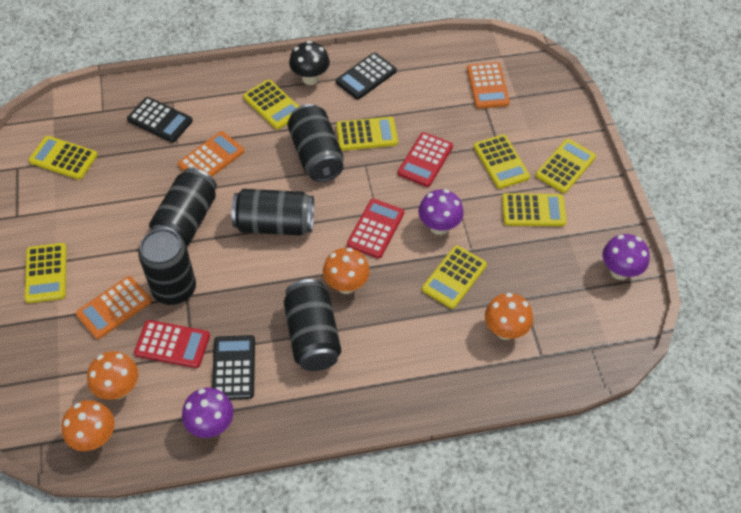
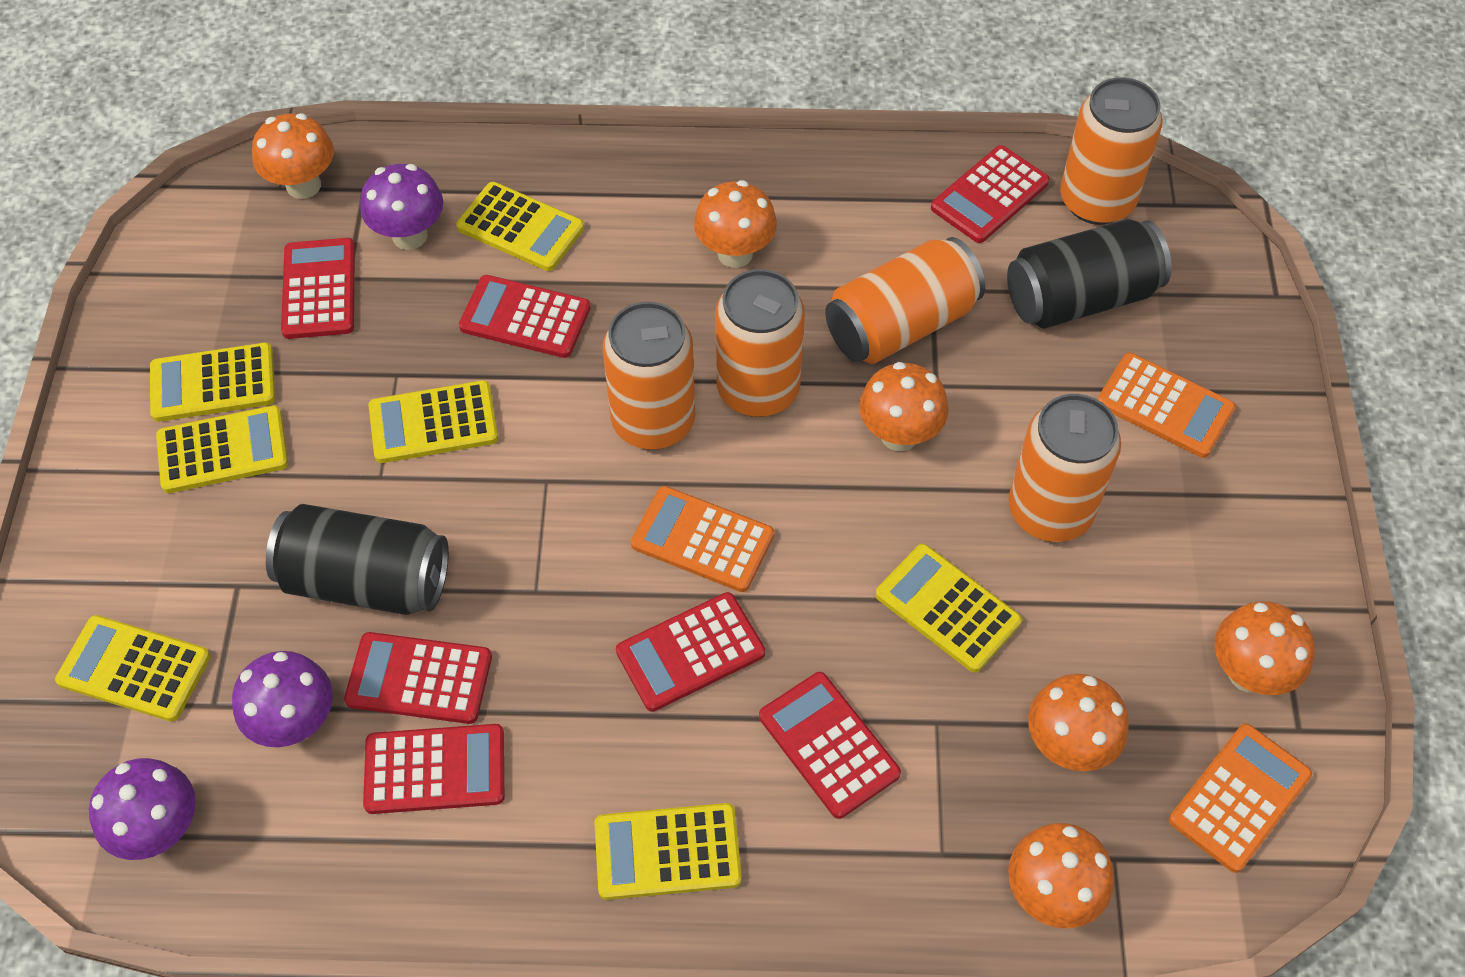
black calculator: [127,97,193,143] [212,335,255,400] [336,53,397,100] = 3 -> none = 0
black can: [139,228,196,305] [149,168,217,246] [232,189,314,236] [284,279,341,371] [287,104,344,182] = 5 -> [266,504,449,615] [1007,219,1171,328] = 2
black mushroom: [289,41,330,85] = 1 -> none = 0
orange can: none = 0 -> [603,302,695,449] [716,269,805,417] [825,237,985,364] [1008,394,1121,542] [1060,77,1163,225] = 5
orange mushroom: [61,400,115,451] [87,351,138,400] [323,248,370,294] [485,293,533,340] = 4 -> [252,113,334,199] [694,180,777,268] [859,362,949,451] [1008,823,1114,928] [1028,674,1129,771] [1215,601,1315,695] = 6
red calculator: [134,320,210,368] [347,199,404,259] [398,132,453,187] = 3 -> [281,238,355,339] [344,632,492,724] [363,724,505,814] [459,275,591,358] [616,592,765,712] [759,672,901,819] [931,145,1050,243] = 7
yellow calculator: [24,243,66,303] [28,136,98,180] [243,79,299,130] [336,117,398,151] [422,245,487,309] [474,134,530,189] [502,193,567,226] [536,139,596,193] = 8 -> [55,615,210,722] [150,342,275,422] [156,405,288,493] [368,380,498,463] [456,182,584,271] [594,803,742,900] [875,544,1022,672] = 7

